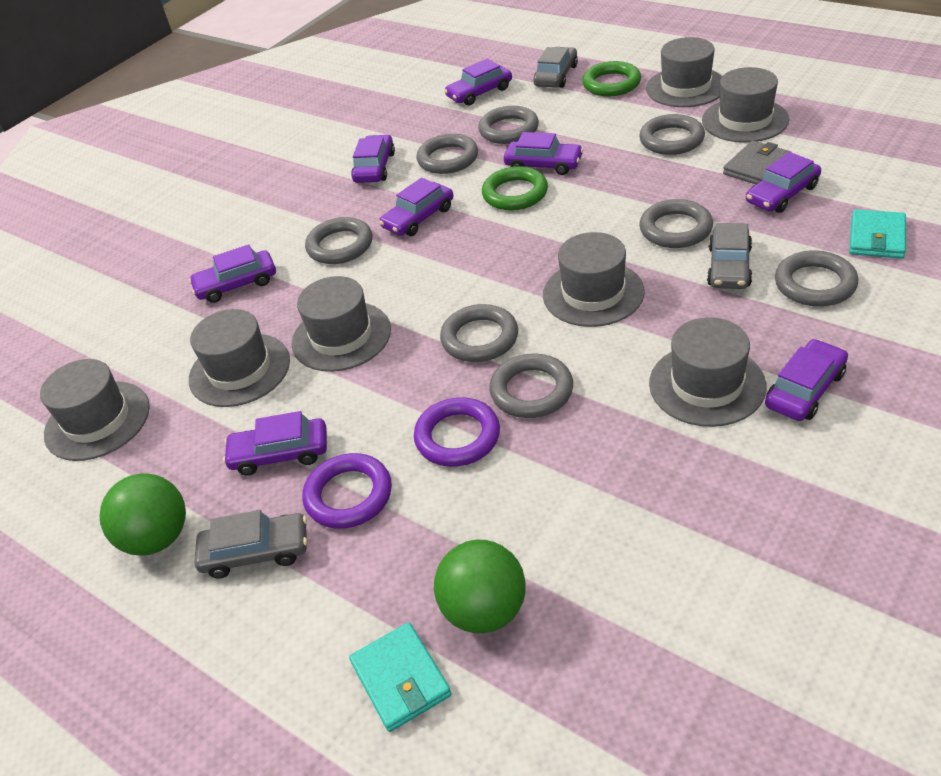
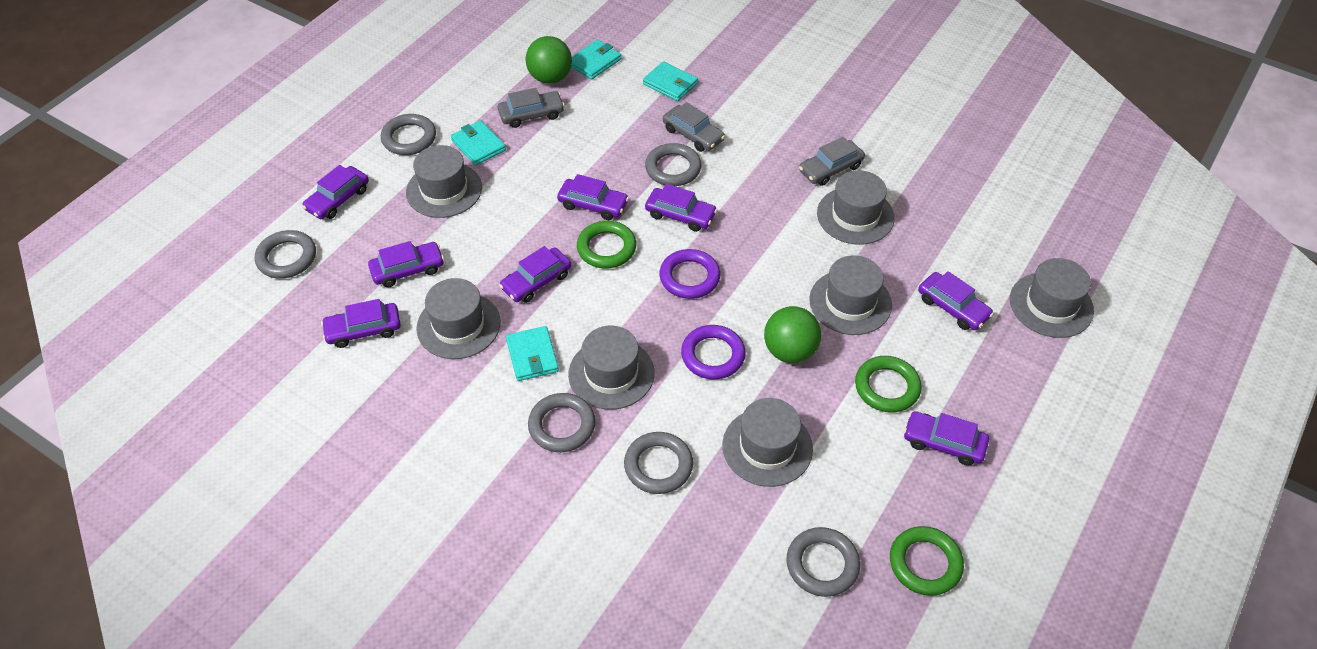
green ring: [482,166,548,210] [582,61,641,96] = 2 -> [577,221,636,268] [855,356,921,413] [890,526,964,596] = 3
grey ring: [305,217,372,264] [417,134,478,174] [440,304,518,362] [478,106,539,144] [489,353,573,418] [639,114,705,155] [639,199,713,248] [775,250,858,307] = 8 -> [255,230,316,279] [381,114,436,155] [528,393,595,452] [624,432,693,494] [645,143,701,186] [786,527,860,597] = 6
grey wallet: [723,140,791,184] = 1 -> none = 0
turquoise wallet: [349,622,452,732] [849,209,906,259] = 2 -> [451,120,506,165] [506,326,559,381] [571,40,621,80] [643,61,698,101] = 4

